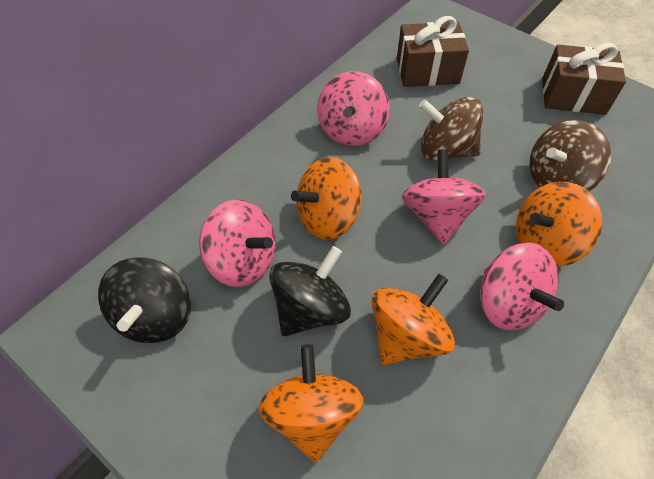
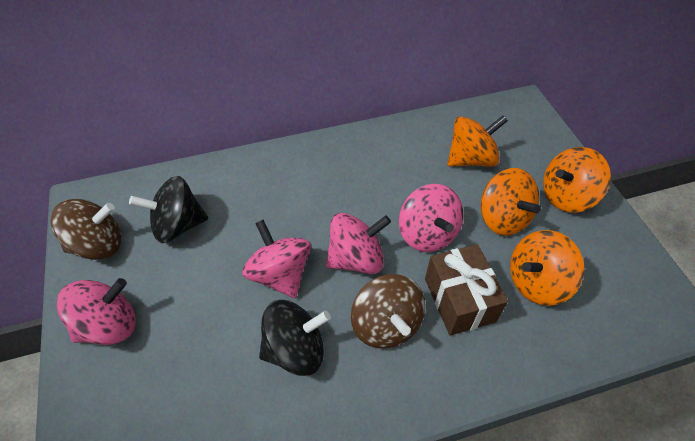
brown gift: [397,16,469,87] [542,43,626,115] = 2 -> [425,244,508,336] = 1

